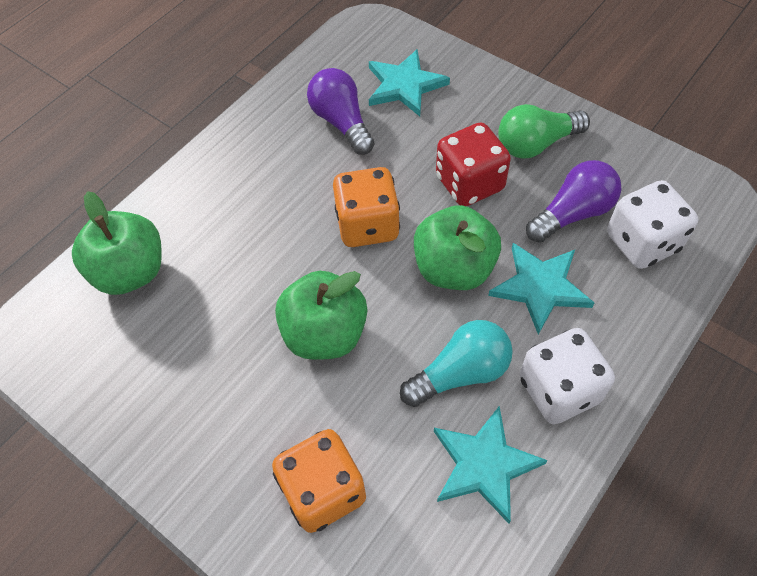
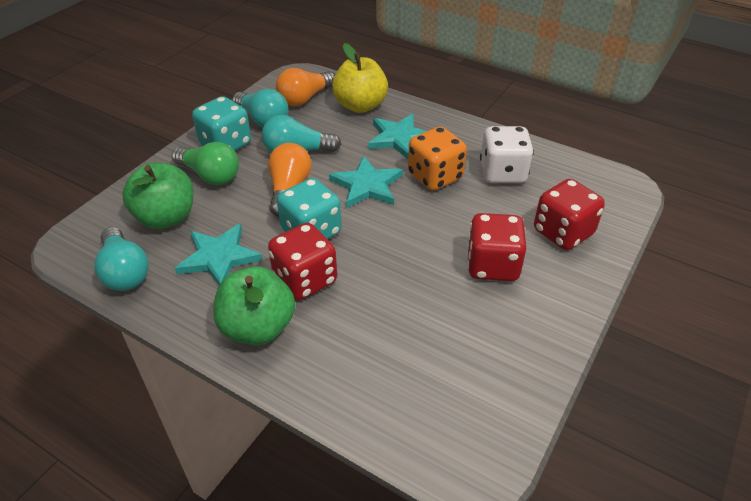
green apple: [72,191,162,295] [275,271,367,360] [414,205,501,290] = 3 -> [122,162,193,229] [213,266,295,345] = 2
orange dice: [272,429,366,533] [333,167,400,247] = 2 -> [408,127,467,191] = 1
orange light bulb: none = 0 -> [268,143,311,217] [276,68,335,106] = 2
purple light bulb: [307,68,375,155] [526,160,621,243] = 2 -> none = 0
red dice: [436,122,511,206] = 1 -> [268,223,337,300] [467,213,527,281] [534,179,605,250] = 3
turquoise dice: none = 0 -> [192,96,251,151] [277,178,341,239] = 2
turquoise light bulb: [400,320,513,407] = 1 -> [94,227,149,291] [232,89,288,127] [262,115,341,152] = 3
white dice: [520,328,615,424] [607,180,699,269] = 2 -> [480,126,534,183] = 1
yellow apple: none = 0 -> [332,43,388,113] = 1

